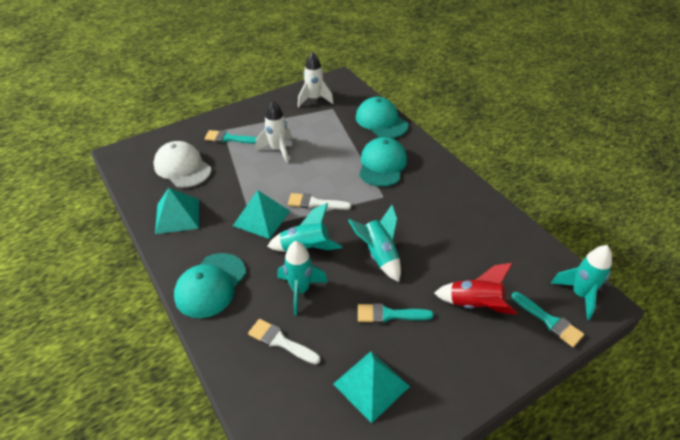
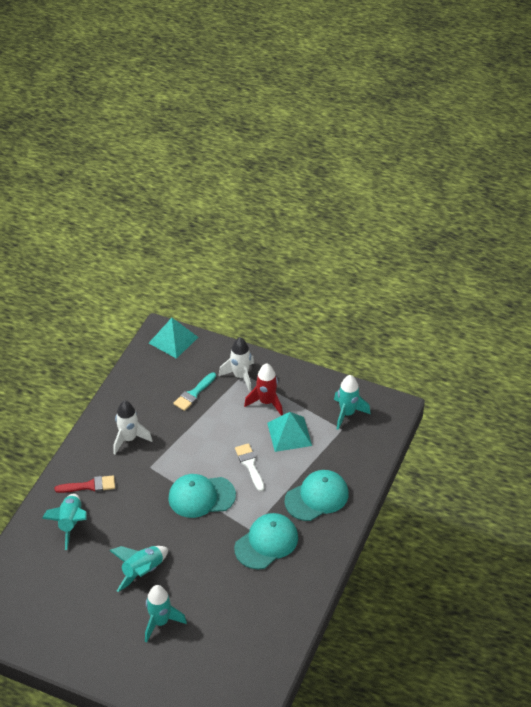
red brush: none = 0 -> [55,475,115,493] = 1
turquoise brush: [205,130,257,144] [358,303,434,323] [512,292,584,347] = 3 -> [173,372,216,411] = 1
turquoise pyramid: [155,188,199,234] [233,190,290,239] [333,351,410,423] = 3 -> [149,318,198,359] [267,412,312,452] = 2
white brush: [248,319,321,365] [288,193,351,210] = 2 -> [235,443,264,492] = 1
white cap: [153,141,211,188] = 1 -> none = 0

